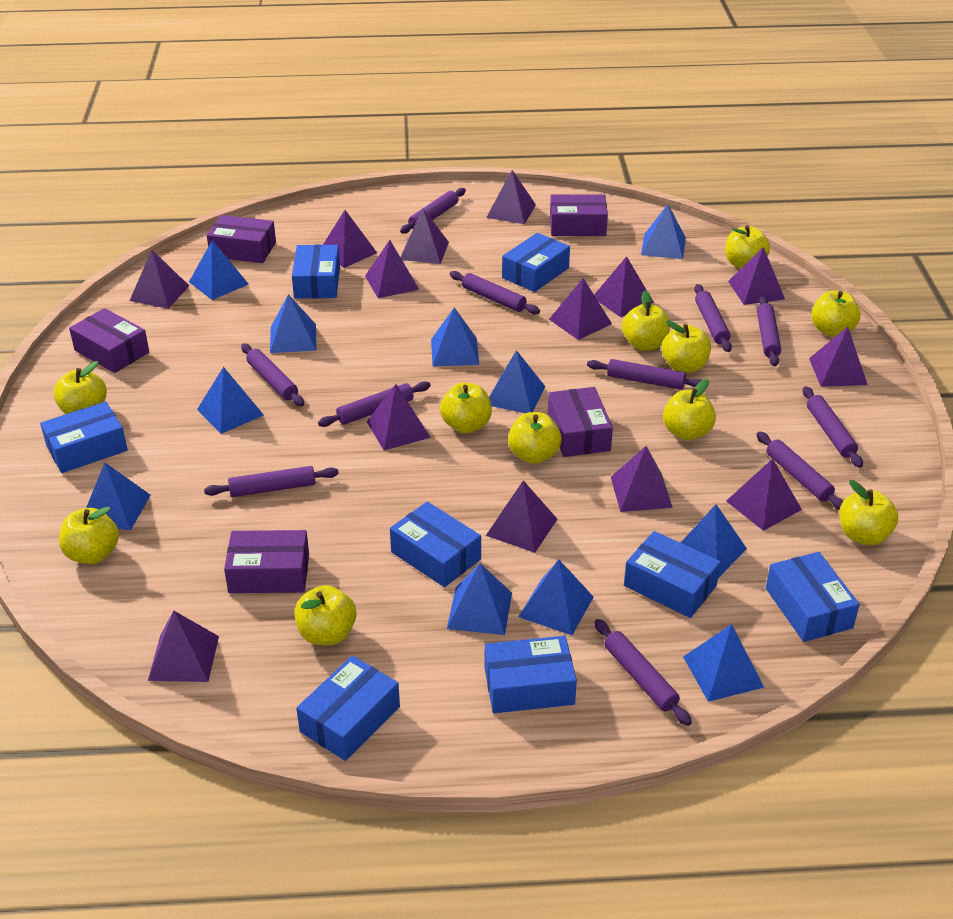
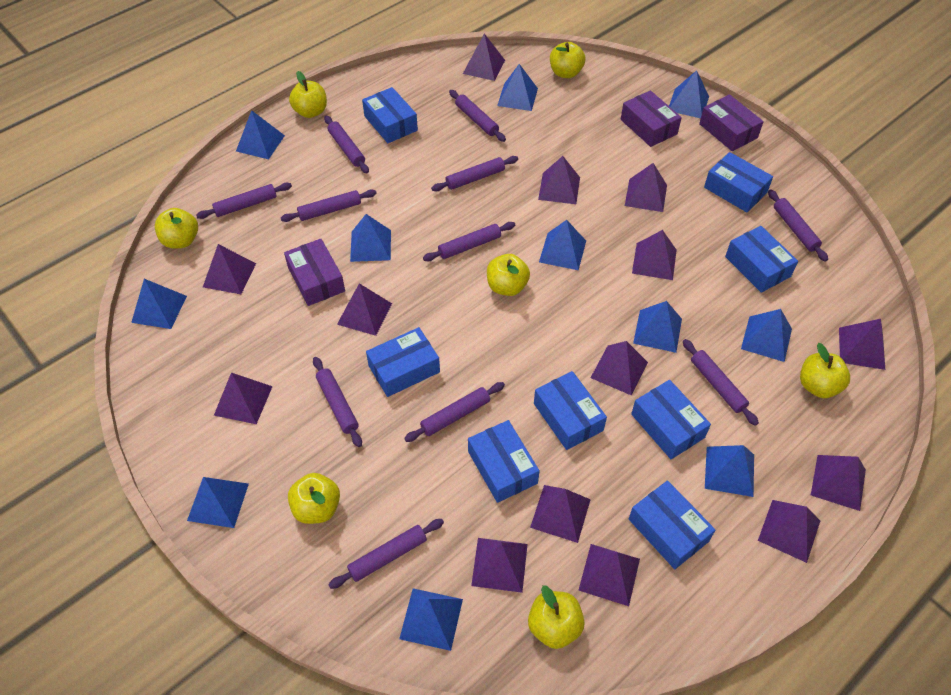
purple box: [69,308,149,373] [207,215,276,263] [224,530,309,593] [548,387,613,457] [550,194,608,236] = 5 -> [284,239,345,306] [621,90,682,147] [699,94,764,151] = 3
yellow apple: [53,361,107,414] [59,507,119,564] [294,585,356,645] [440,383,492,433] [508,412,562,464] [622,290,670,351] [662,320,711,373] [663,379,716,441] [725,225,770,269] [811,290,860,337] [839,480,898,545] = 11 -> [155,208,198,249] [288,473,340,524] [289,71,327,118] [487,254,530,296] [528,585,585,649] [550,42,585,78] [800,343,850,398] = 7

